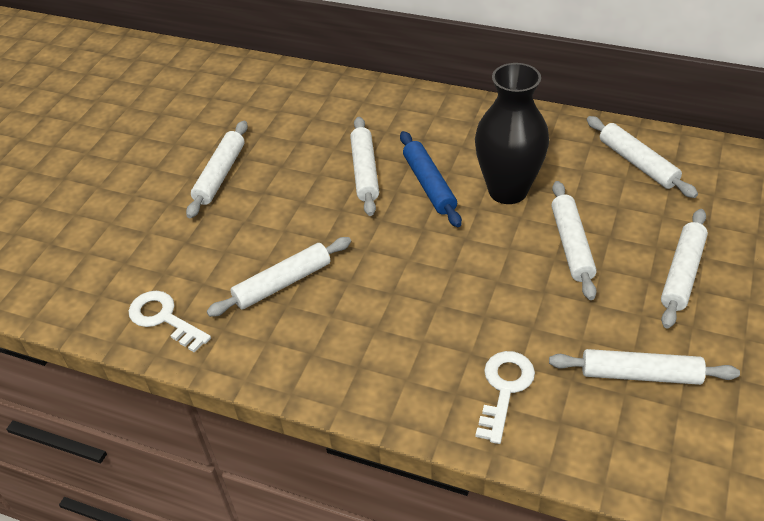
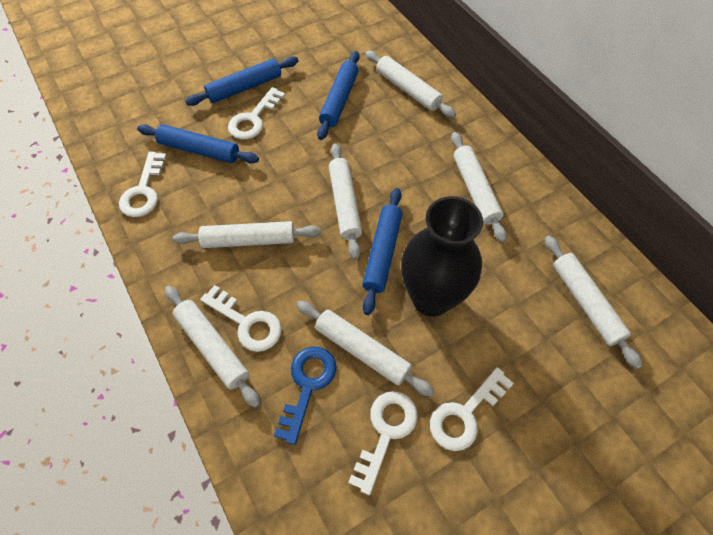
blue key: none = 0 -> [274,347,336,445] = 1
blue rolling pin: [400,131,462,227] = 1 -> [137,124,259,163] [185,56,299,106] [317,51,359,140] [362,188,403,315] = 4
white key: [129,291,211,353] [475,351,535,444] = 2 -> [119,152,167,217] [200,285,282,352] [228,87,285,140] [348,391,418,495] [430,367,514,451] = 5

